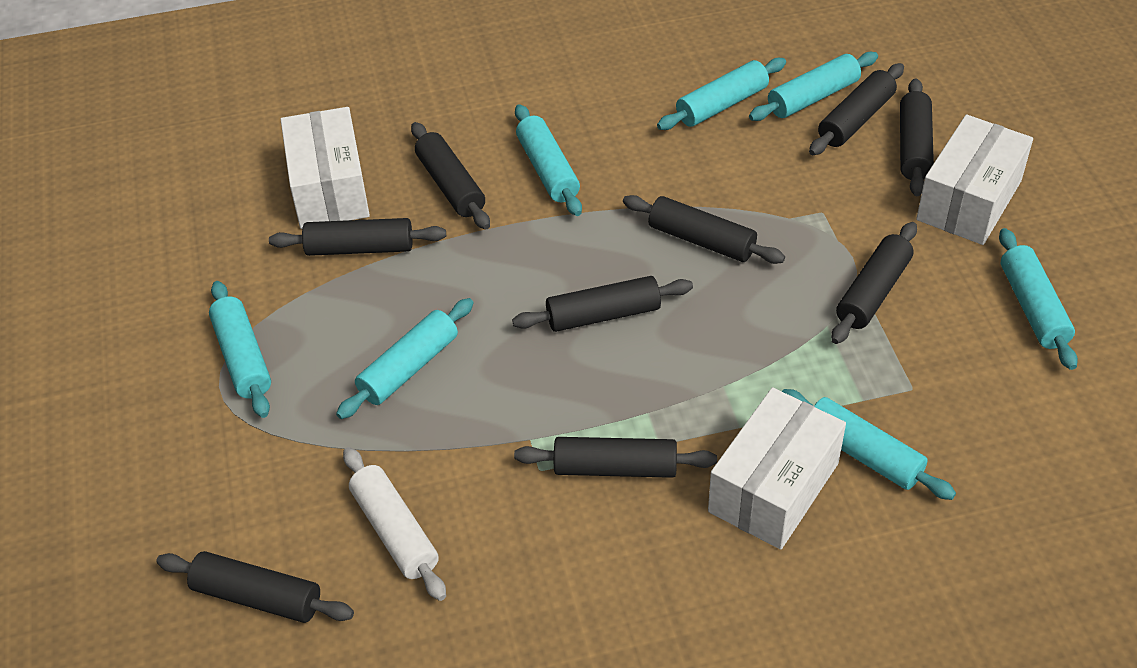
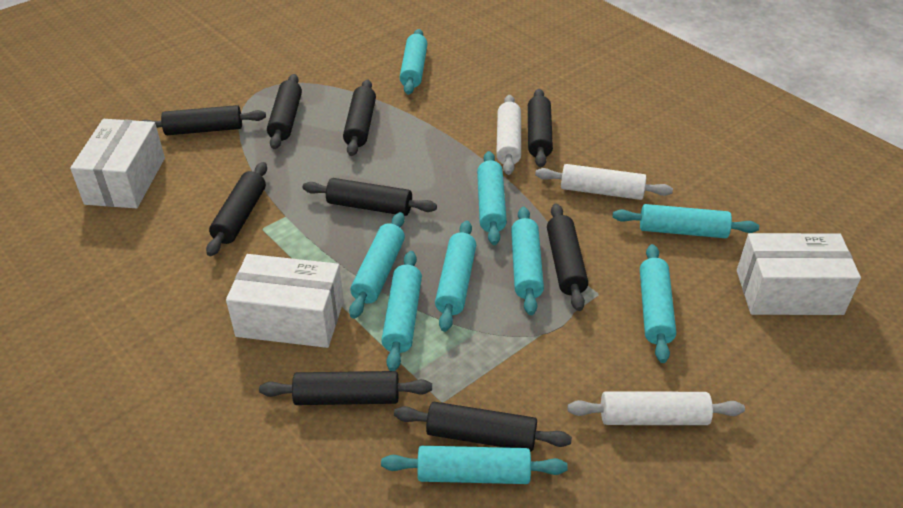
turquoise rolling pin: [209,281,271,418] [336,298,474,419] [515,104,582,216] [657,58,786,130] [749,52,878,121] [782,389,956,500] [999,228,1078,370] = 7 -> [349,212,405,319] [381,251,422,371] [381,446,568,484] [400,29,428,95] [435,220,476,332] [477,151,507,245] [511,207,544,315] [613,204,759,238] [640,244,676,363] = 9
white rolling pin: [343,447,446,601] = 1 -> [496,95,521,175] [535,164,673,200] [568,391,745,425] = 3

